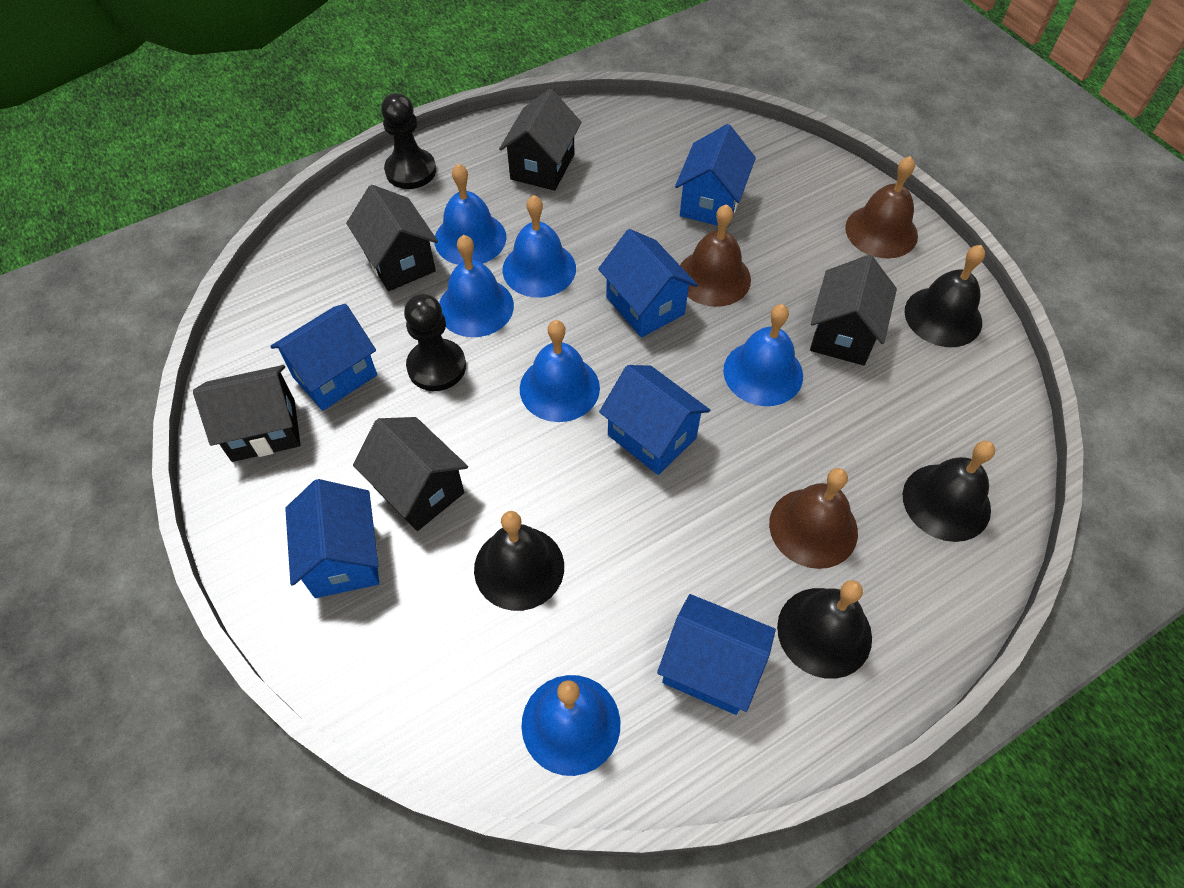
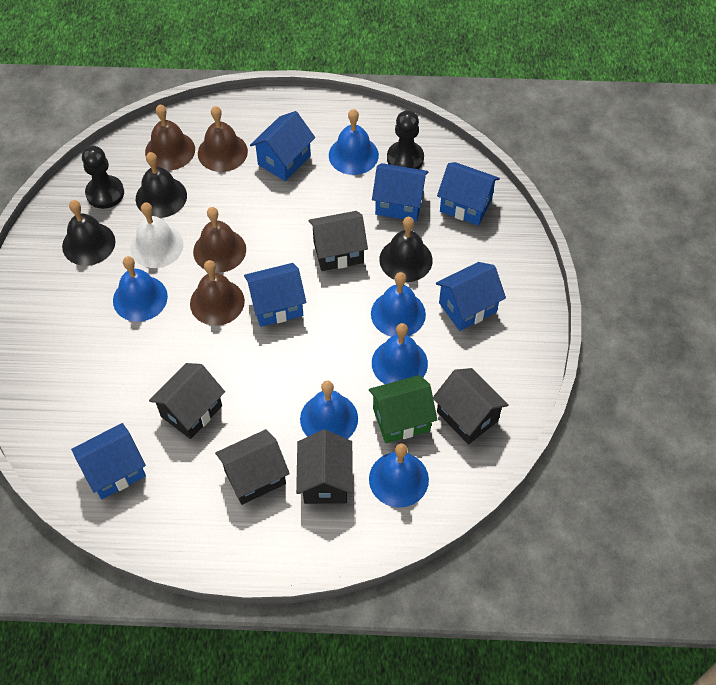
black bell: [474,511,564,611] [777,580,872,679] [903,441,995,542] [905,245,985,347] = 4 -> [62,200,115,266] [136,152,187,218] [379,217,433,282] = 3
brown bell: [680,204,751,307] [769,468,858,569] [845,156,918,259] = 3 -> [145,105,195,171] [190,260,245,326] [193,207,246,273] [198,106,248,172] = 4
green house: none = 0 -> [369,375,437,443] = 1
white bell: none = 0 -> [130,203,183,268] = 1

